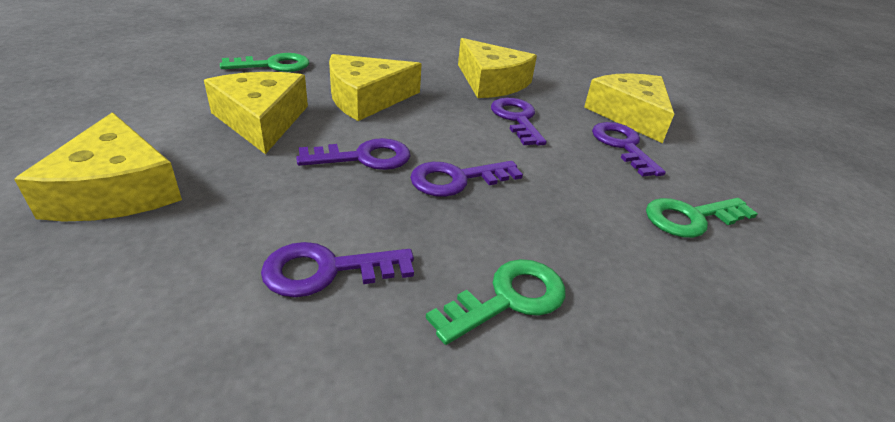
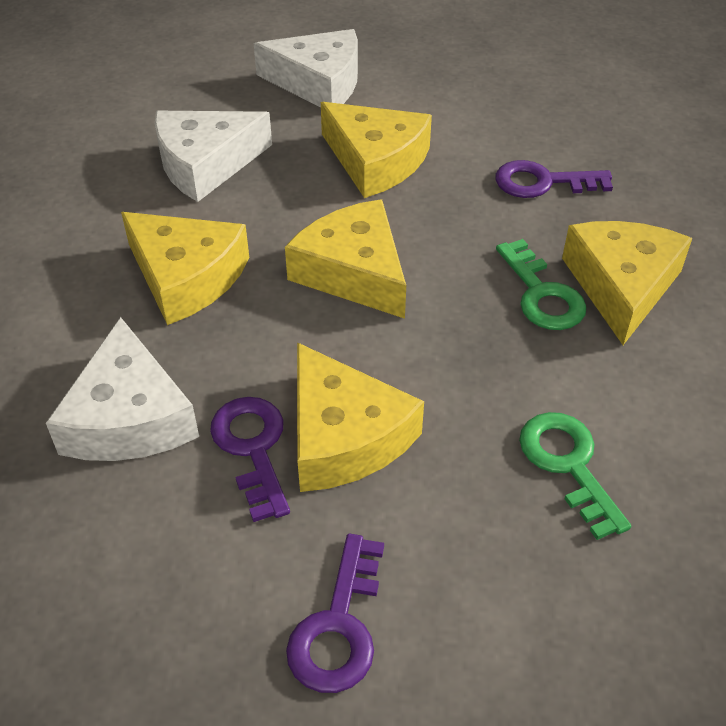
green key: [220,53,309,72] [426,259,566,345] [646,198,758,238] = 3 -> [496,239,587,330] [519,412,631,540] = 2
purple key: [261,242,414,297] [296,138,410,170] [410,161,523,197] [491,98,547,146] [592,122,666,177] = 5 -> [210,397,290,522] [286,534,384,693] [495,160,613,198] = 3
white cheese: none = 0 -> [46,317,199,461] [155,111,272,202] [254,29,358,107] = 3

